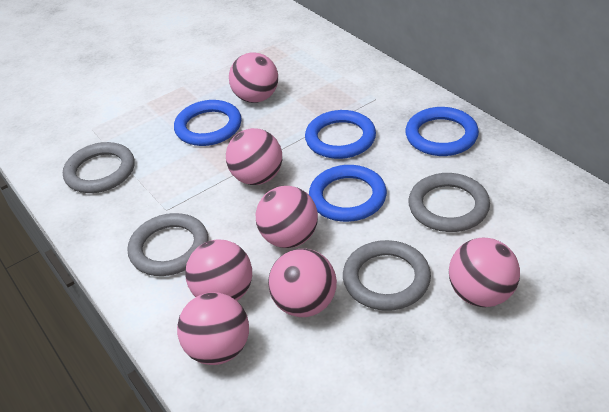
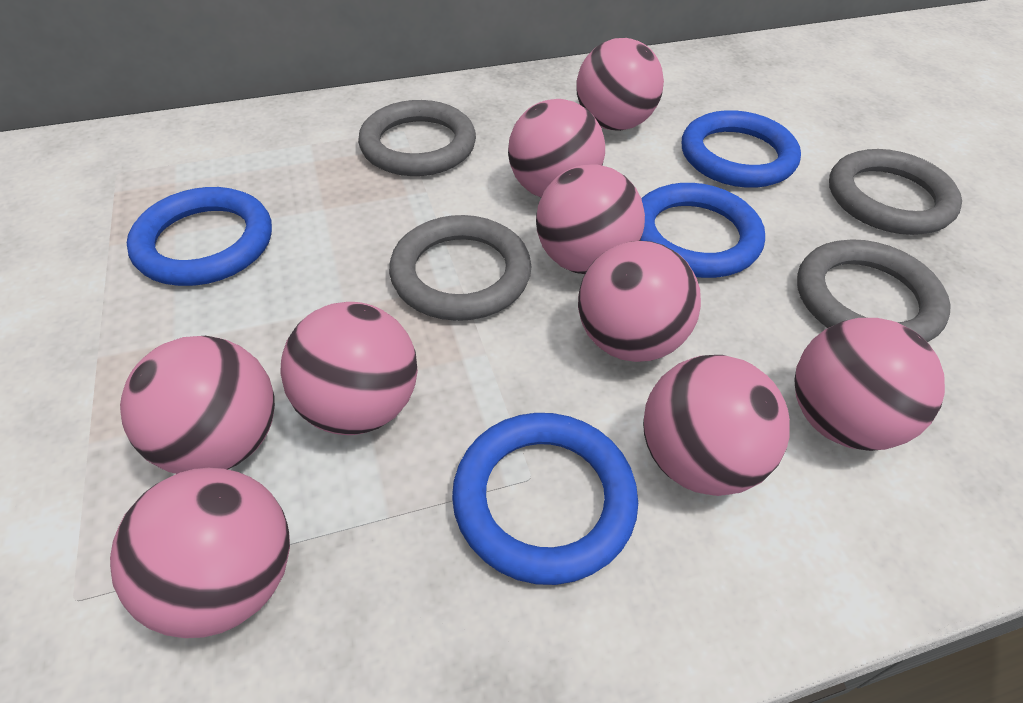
pink ball: [177,292,249,365] [185,239,252,301] [226,128,282,185] [229,53,278,103] [256,186,318,248] [268,249,337,317] [449,238,520,307] = 7 -> [110,468,290,638] [120,336,275,474] [280,302,418,435] [508,99,605,197] [536,164,645,274] [577,38,664,131] [578,241,701,362] [643,355,790,496] [794,318,945,451] = 9

